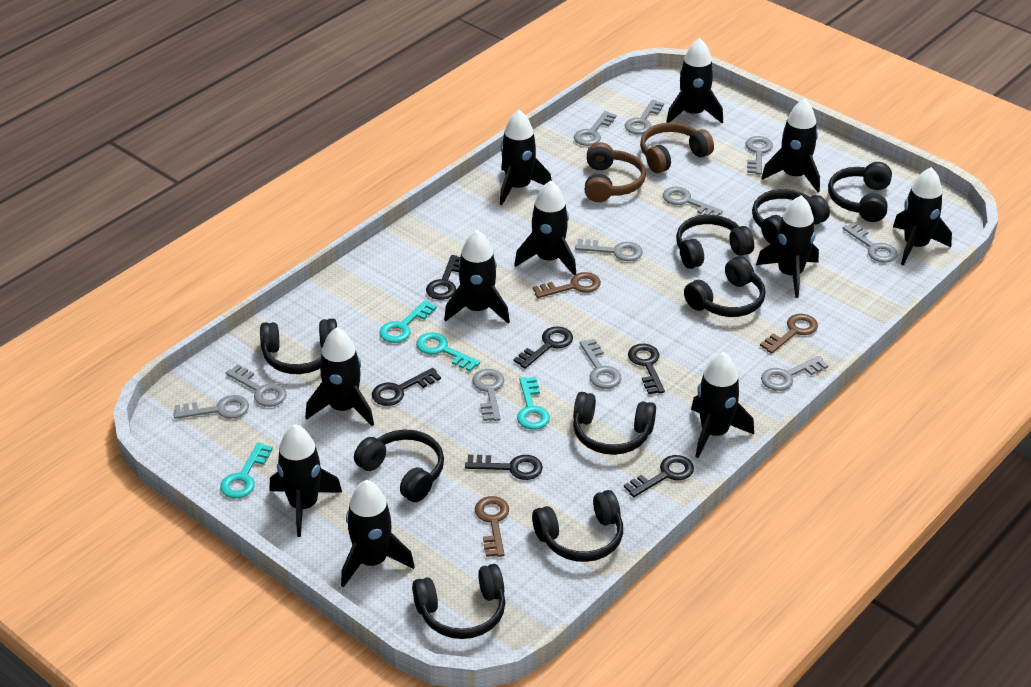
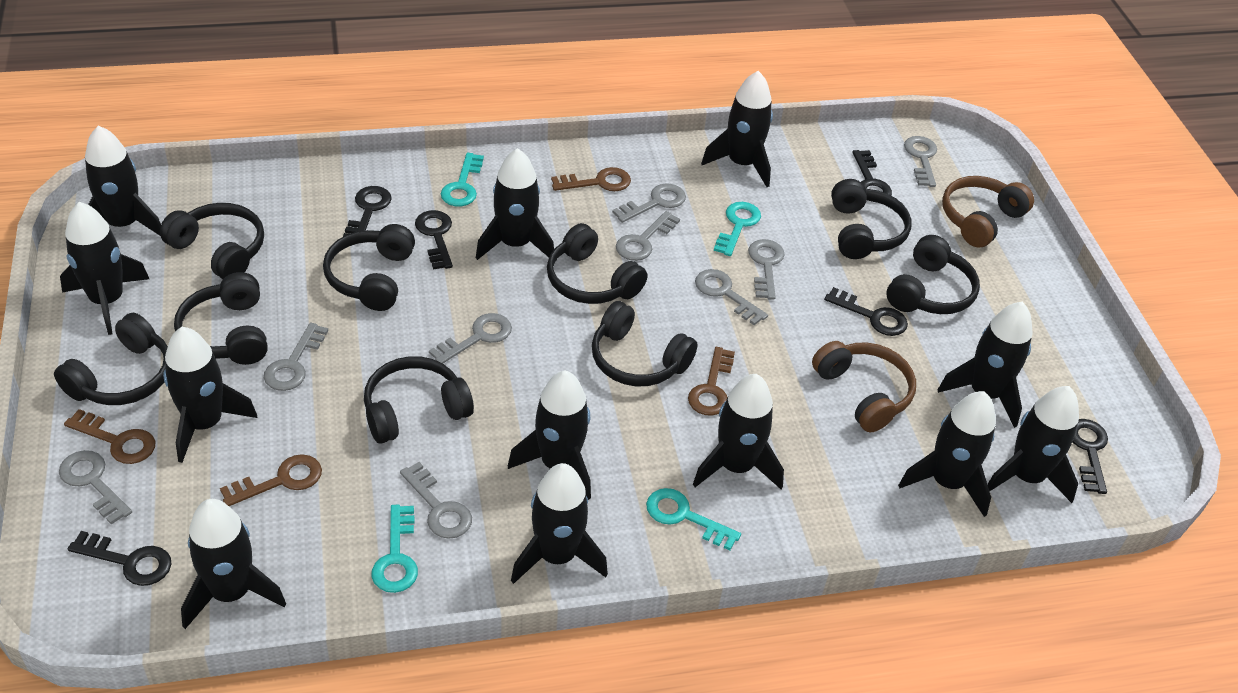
black rocket: [269,424,342,537] [305,327,374,426] [341,480,415,588] [444,230,510,323] [500,110,552,205] [514,180,576,275] [666,38,723,123] [691,352,754,458] [756,195,819,298] [761,99,820,192] [893,167,952,266] = 11 -> [60,202,149,335] [85,126,161,235] [163,327,257,463] [181,499,286,629] [476,148,554,260] [508,370,591,500] [511,463,608,584] [693,374,784,489] [701,71,773,187] [898,391,996,517] [938,302,1033,428] [987,386,1079,503] = 12
brown key: [475,496,509,557] [533,272,601,298] [760,314,818,354] = 3 -> [64,409,156,464] [220,454,322,506] [551,167,631,191] [688,347,735,416] = 4
grey key: [174,395,249,419] [226,364,287,407] [472,369,504,421] [574,111,617,146] [575,239,643,261] [580,339,621,389] [625,99,664,134] [663,187,723,215] [746,136,773,175] [761,356,828,391] [842,222,898,263] = 11 -> [59,450,132,524] [264,323,328,391] [400,462,472,539] [429,313,512,363] [612,183,686,223] [616,211,680,261] [695,269,768,325] [748,239,785,300] [904,136,937,187] = 9

